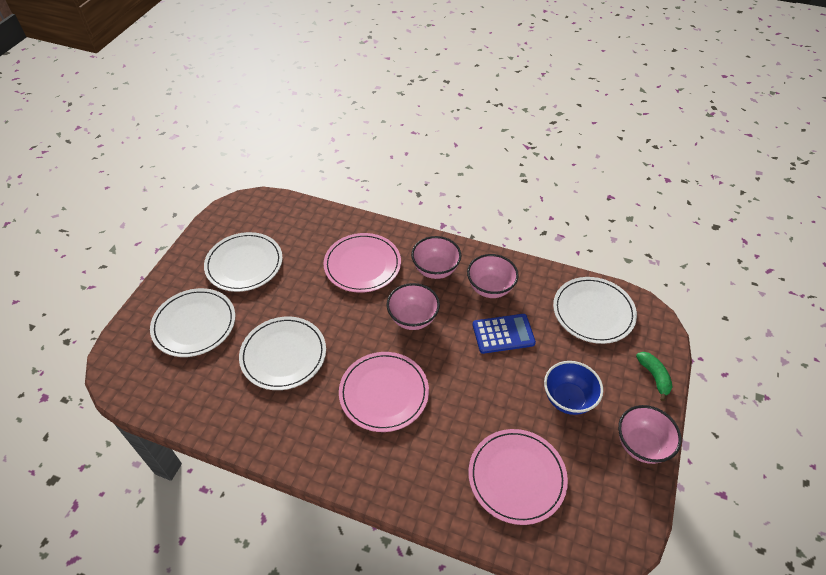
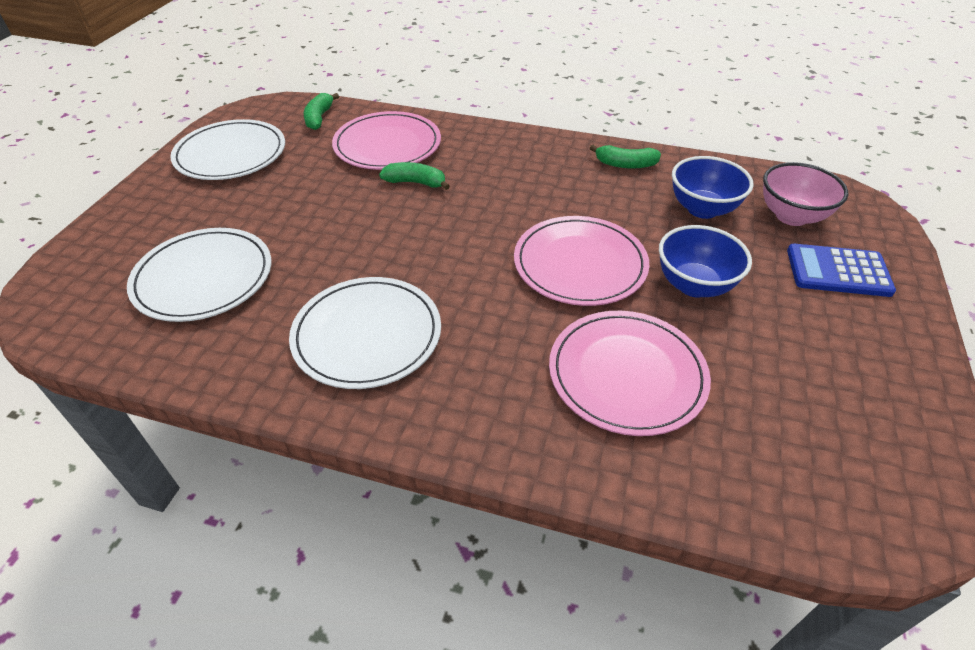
blue bowl: [544,361,603,415] = 1 -> [659,225,752,298] [672,156,754,219] = 2
green banana: [636,352,672,401] = 1 -> [303,93,339,130] [379,162,450,190] [590,144,661,169] = 3
pink bowl: [386,283,440,330] [411,236,461,279] [467,254,519,298] [618,405,681,464] = 4 -> [763,162,849,226] = 1
white plate: [150,288,235,357] [204,232,283,292] [239,317,326,390] [553,277,637,344] = 4 -> [127,228,272,322] [170,119,285,180] [289,277,441,389] = 3

